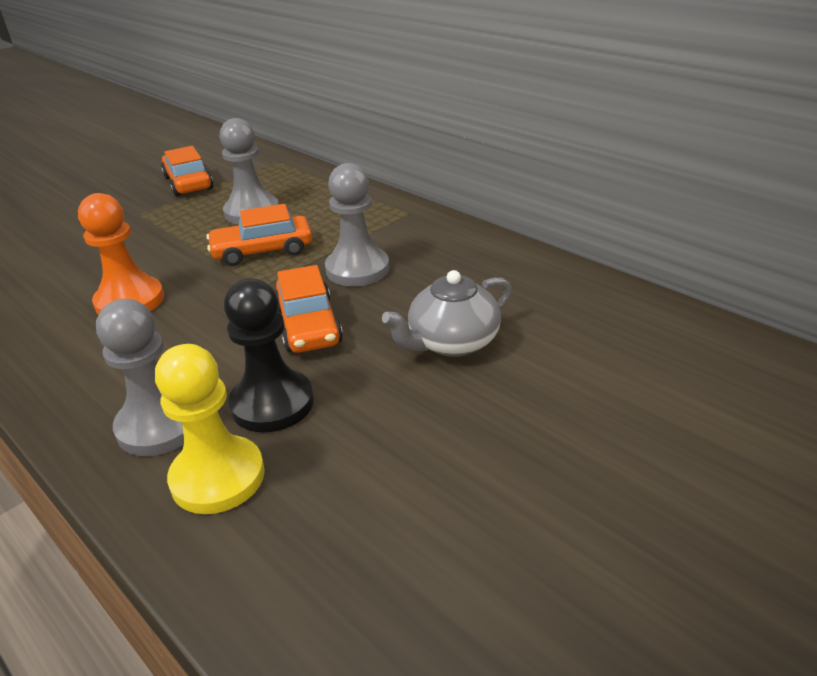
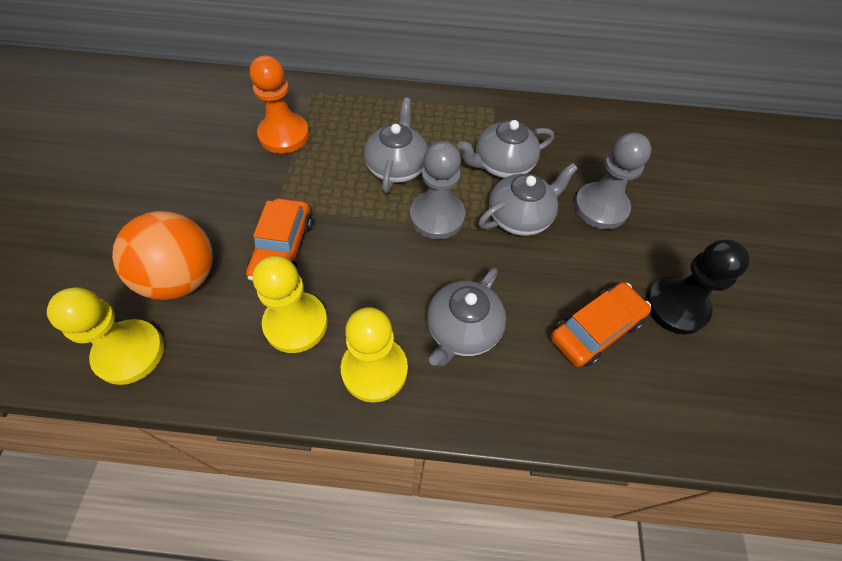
grey pawn: [96,299,184,456] [220,118,279,225] [325,163,389,286] = 3 -> [410,141,465,239] [574,133,651,229] = 2
grey teapot: [382,270,512,357] = 1 -> [364,98,428,193] [427,268,506,366] [457,120,554,178] [478,163,578,236] = 4
orange ball: none = 0 -> [112,211,213,300] = 1
orange car: [161,146,213,196] [206,204,312,266] [275,265,343,353] = 3 -> [246,198,312,281] [551,282,651,367] = 2
yellow pawn: [155,344,265,514] = 1 -> [47,287,164,385] [253,256,328,353] [341,307,408,403] = 3

